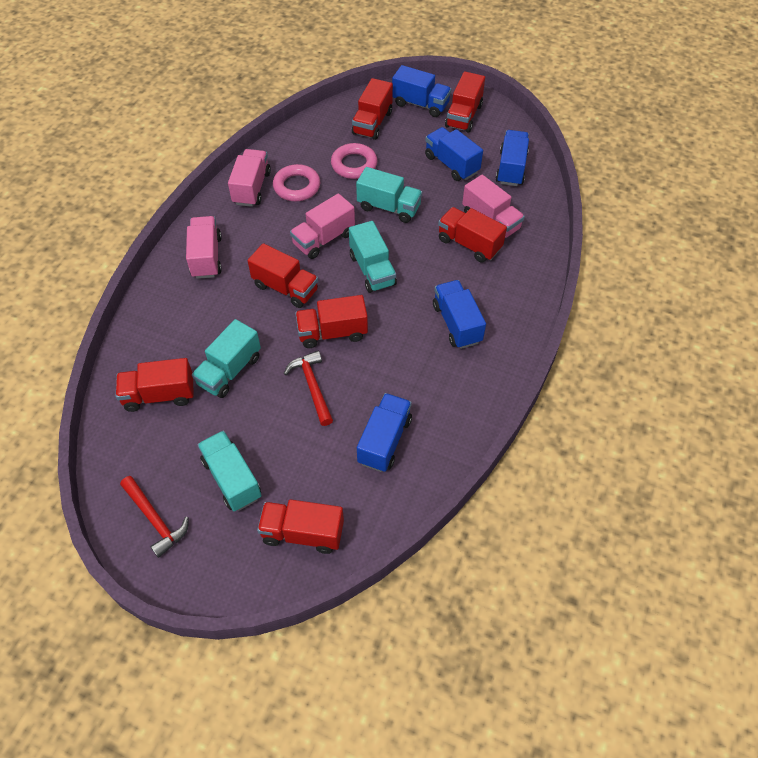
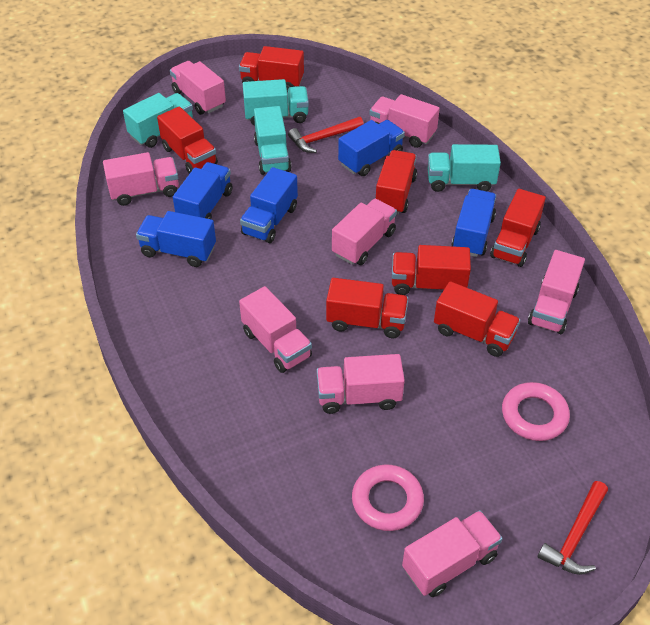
pink truck: [186,216,222,279] [228,149,271,207] [290,193,355,259] [462,175,525,238] = 4 -> [103,152,179,206] [170,61,226,115] [239,286,312,373] [317,354,405,414] [332,199,397,265] [369,94,440,148] [402,510,503,597] [528,250,585,334] = 8

